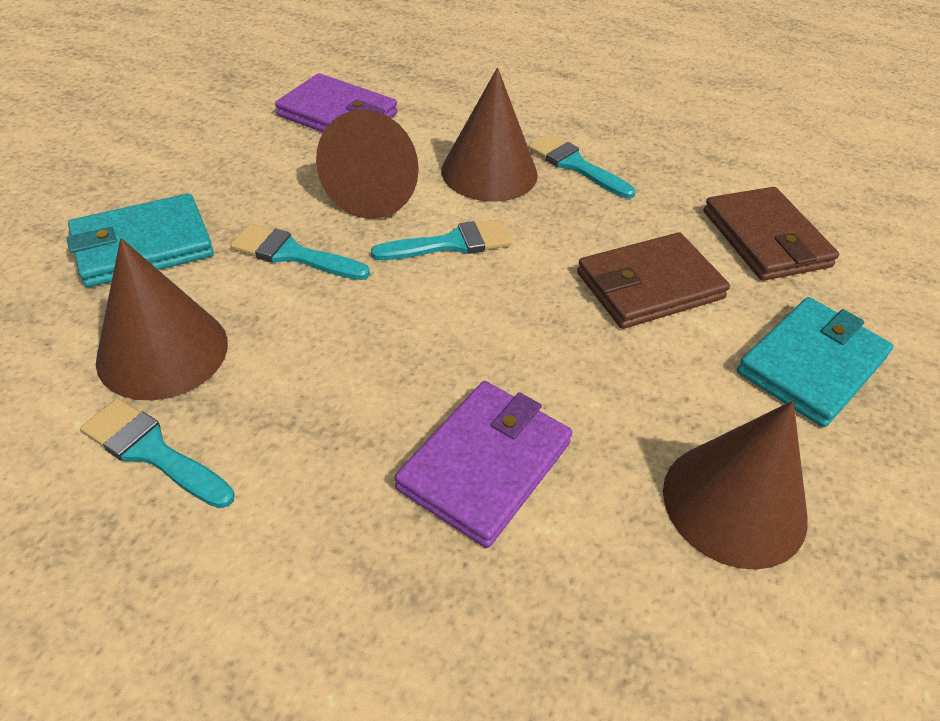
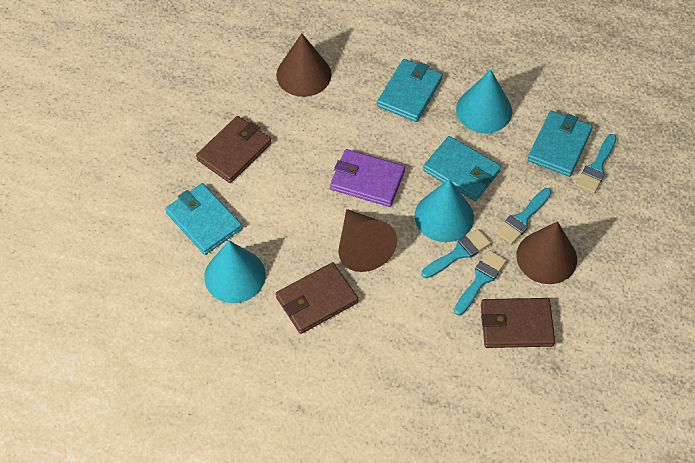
brown cone: [96,238,228,400] [316,109,419,219] [441,68,538,202] [663,401,808,570] = 4 -> [276,33,332,97] [338,209,397,272] [516,221,577,284] = 3
brown wallet: [577,233,730,329] [704,187,839,281] = 2 -> [196,116,271,183] [276,262,358,334] [481,298,555,348] = 3
purple wallet: [275,73,397,132] [395,381,573,548] = 2 -> [330,149,405,207] = 1
turquoise cone: none = 0 -> [204,240,266,303] [415,179,474,242] [456,70,512,133] = 3
turquoise wallet: [66,193,214,287] [737,297,893,427] = 2 -> [165,183,242,255] [377,59,443,122] [423,136,501,201] [528,111,593,177] = 4

